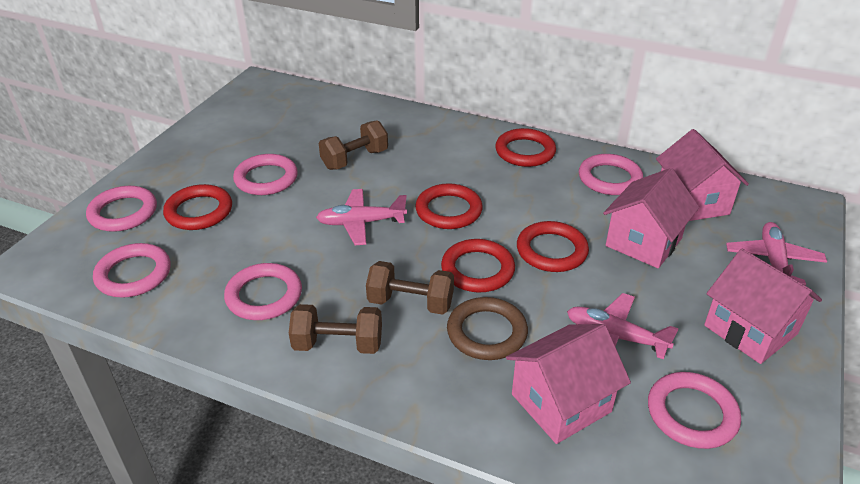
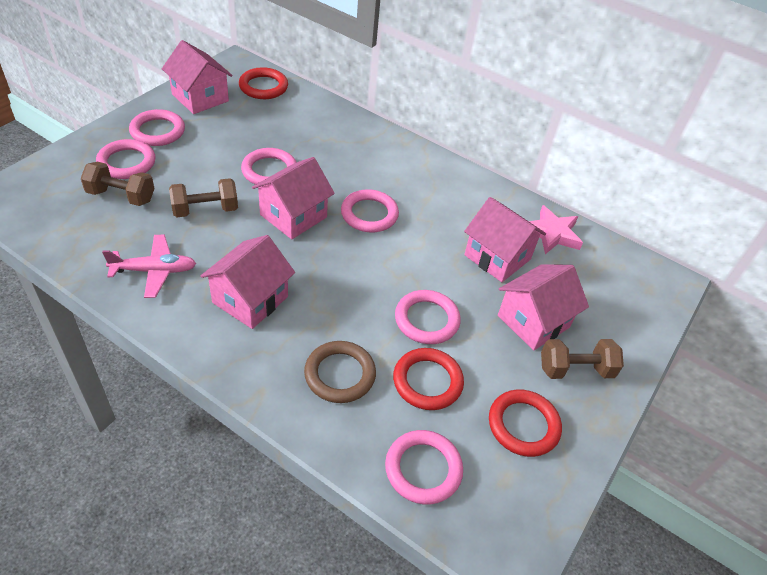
pink house: [506,324,631,444] [603,168,699,268] [656,129,749,221] [704,249,822,364] = 4 -> [162,40,232,114] [200,235,295,329] [252,157,335,239] [464,197,546,282] [498,264,589,351] = 5
pink plane: [316,189,407,245] [567,293,679,359] [726,222,827,286] = 3 -> [102,235,196,298] = 1
pink star: none = 0 -> [529,205,583,254] = 1
red ring: [163,184,232,230] [415,183,483,229] [441,239,515,292] [495,128,556,167] [517,221,589,272] = 5 -> [239,67,288,99] [393,348,464,410] [489,389,562,457] = 3

